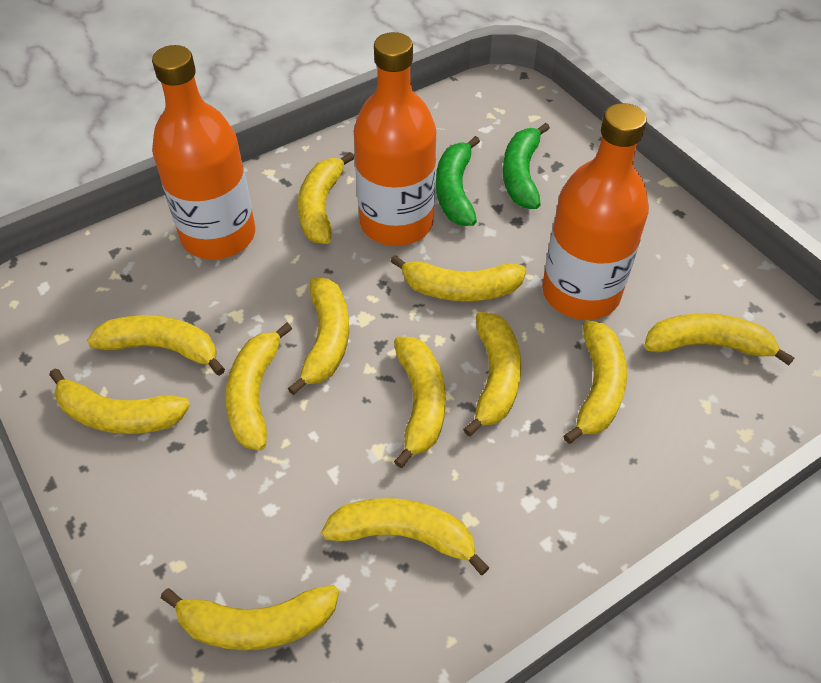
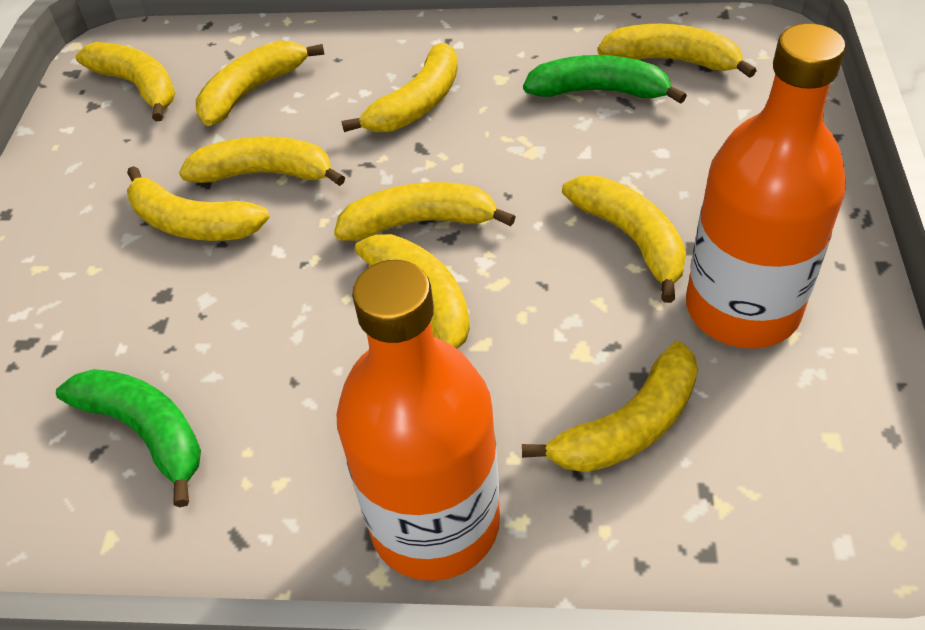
orange bottle: [152,45,255,260] [354,32,436,246] [542,103,649,320] = 3 -> [337,260,500,581] [686,23,846,348] = 2
yellow banana: [49,369,190,434] [87,315,225,376] [161,585,339,650] [225,323,292,451] [287,277,349,395] [298,152,354,244] [321,498,489,575] [390,255,526,301] [394,337,446,468] [463,312,521,436] [564,320,627,444] [644,313,795,366] = 12 -> [76,42,176,122] [127,166,270,241] [179,136,345,186] [196,41,324,126] [334,182,515,241] [342,43,458,132] [355,234,470,349] [522,341,698,472] [562,175,686,303] [597,24,757,78] = 10

